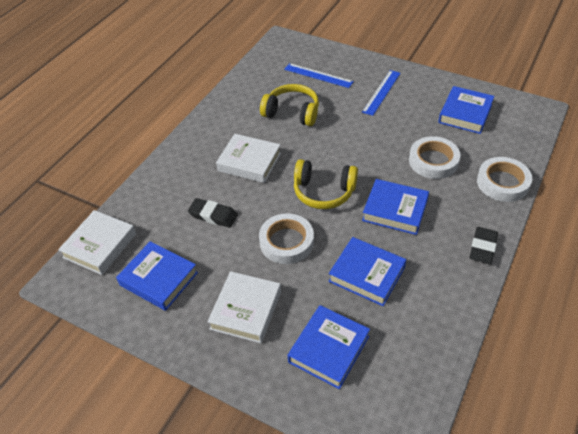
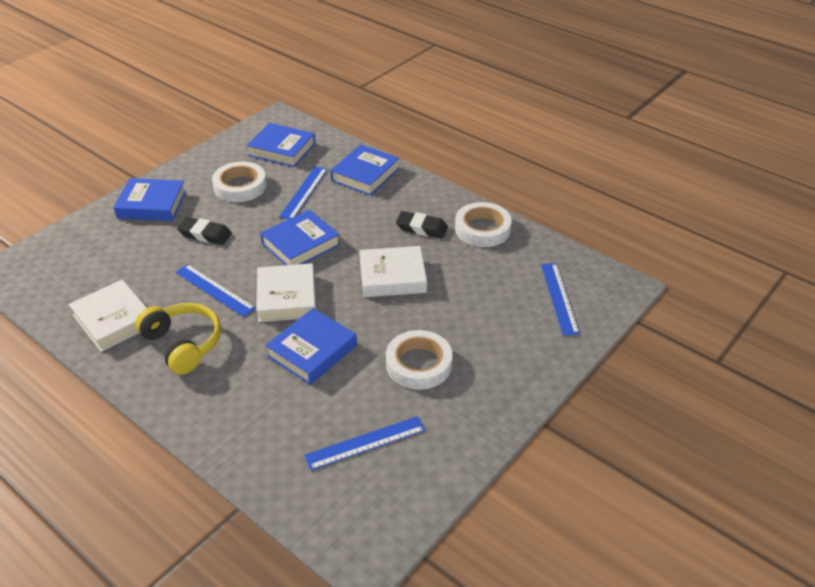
blue ruler: [284,63,354,88] [362,70,401,116] = 2 -> [175,264,256,317] [279,166,328,219] [304,416,425,470] [541,263,580,336] = 4
yellow headphones: [260,84,319,126] [294,159,358,209] = 2 -> [135,303,221,375] = 1

